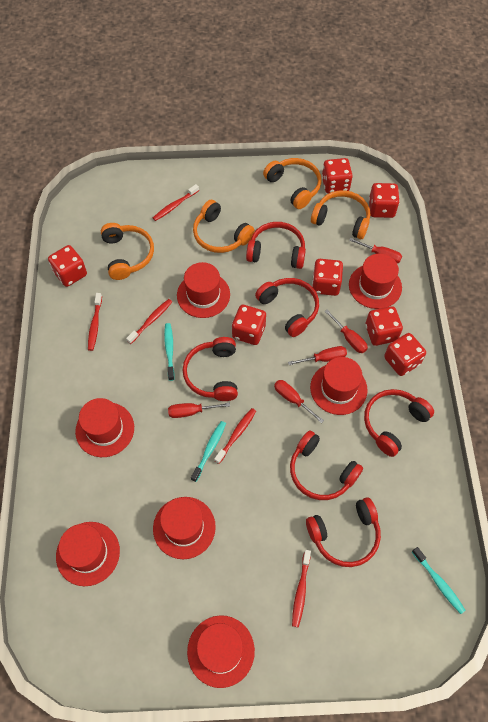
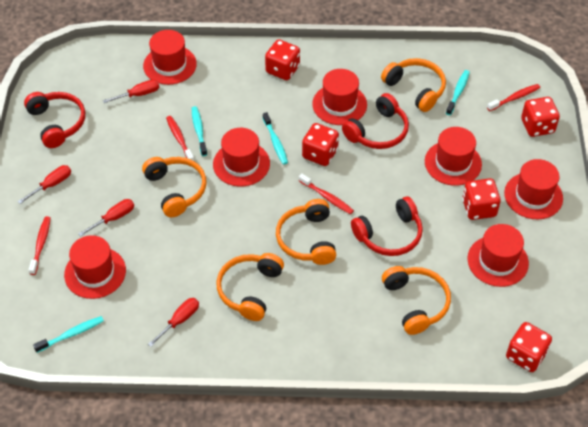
orange headphones: [101,223,154,280] [193,200,255,253] [263,158,322,209] [311,190,370,239] = 4 -> [142,157,206,217] [216,253,284,321] [276,199,336,265] [381,58,446,112] [382,266,451,335] = 5
red dice: [48,245,87,287] [232,305,266,345] [312,259,343,296] [322,158,353,194] [365,306,403,346] [369,183,400,218] [384,333,426,376] = 7 -> [265,39,300,80] [302,123,339,166] [462,178,501,220] [506,322,552,372] [521,97,560,137] = 5
red headphones: [182,337,238,401] [246,222,306,269] [255,278,319,337] [290,430,363,500] [306,497,381,567] [364,389,434,457] = 6 -> [24,92,85,148] [342,93,409,149] [351,197,423,256] = 3
red screwdriver: [168,403,230,418] [274,380,324,423] [288,346,347,365] [325,309,368,353] [349,238,402,263] = 5 -> [18,165,71,204] [78,199,134,236] [103,80,159,103] [148,298,199,347] = 4
red toothbrush: [88,293,102,351] [126,299,172,344] [153,184,199,221] [214,408,256,464] [292,550,311,628] = 5 -> [29,216,51,275] [166,116,194,161] [299,173,354,214] [487,84,540,111] = 4
turquoise toothbrush: [164,323,175,381] [191,421,226,482] [412,547,466,614] = 3 -> [33,316,104,353] [192,106,207,156] [263,112,288,165] [446,70,470,115] = 4

